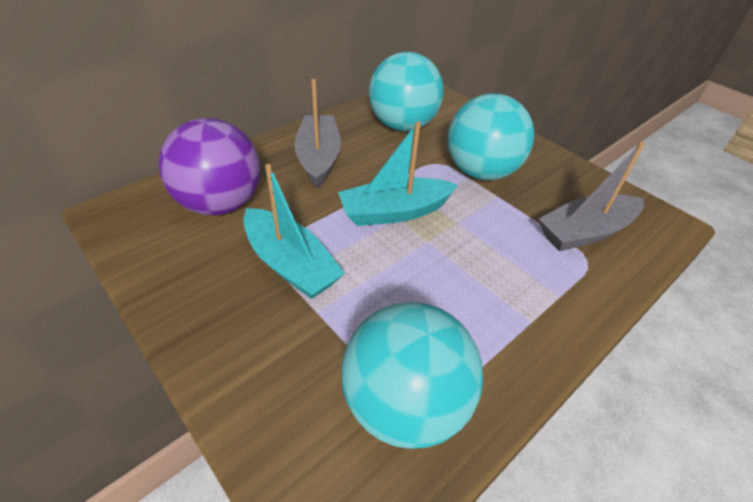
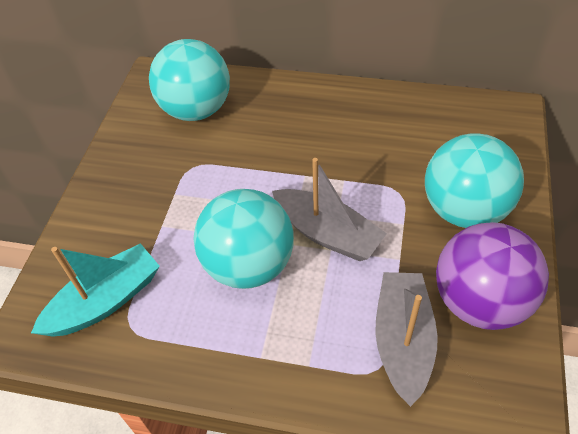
turquoise boat: [243,164,345,299] [338,122,458,226] = 2 -> [31,243,160,337] = 1

